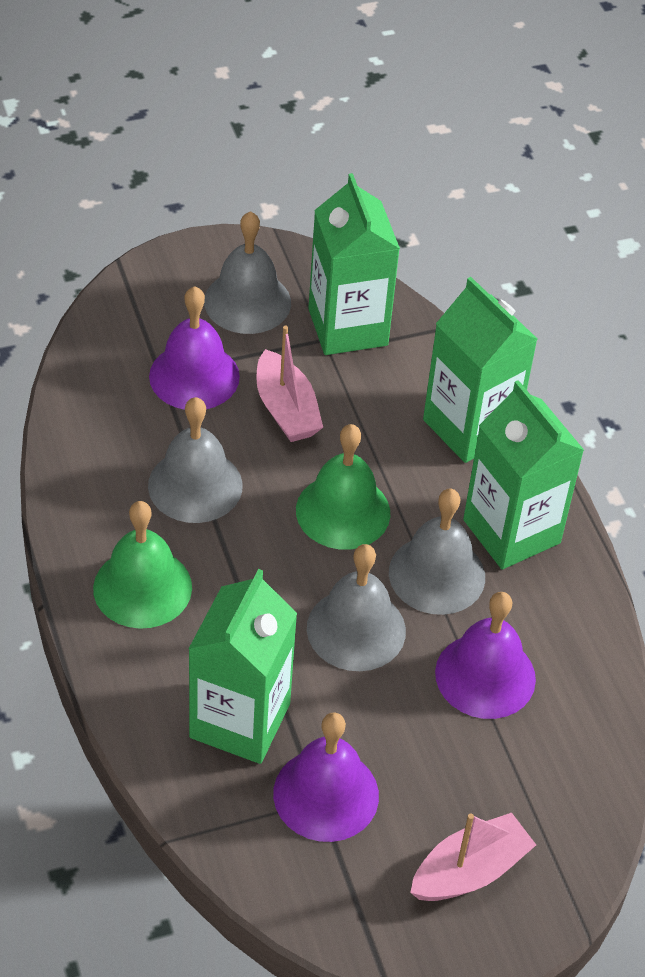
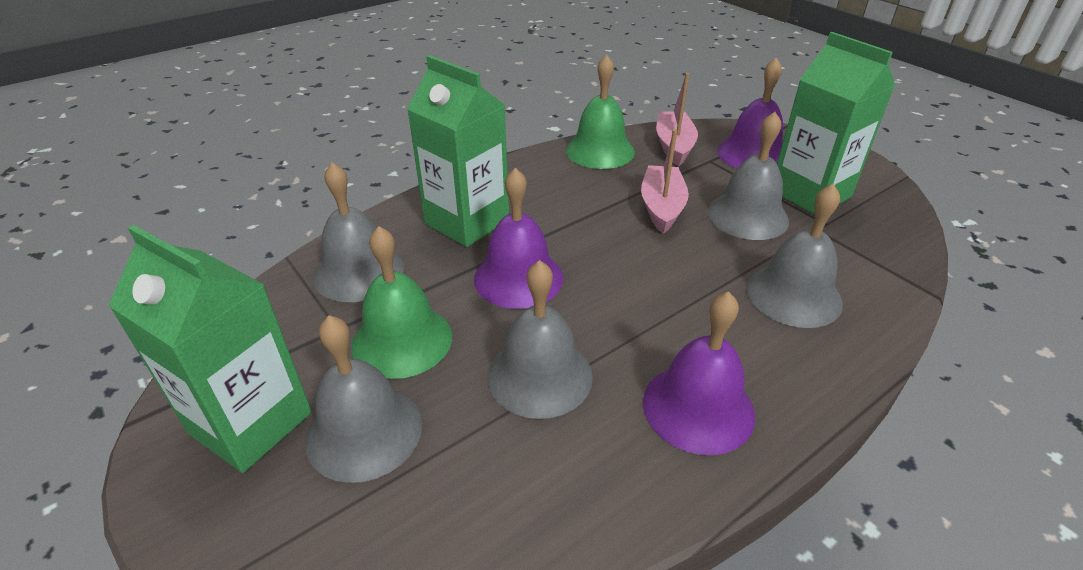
green carton: [189,569,297,764] [308,173,400,355] [423,277,537,463] [463,380,584,569] = 4 -> [109,225,312,473] [407,55,509,247] [777,32,895,215] = 3
grey bell: [148,397,243,523] [204,211,291,334] [307,544,406,671] [389,489,485,615] = 4 -> [305,315,422,483] [313,162,404,302] [487,260,593,419] [708,112,789,240] [746,184,843,328] = 5

